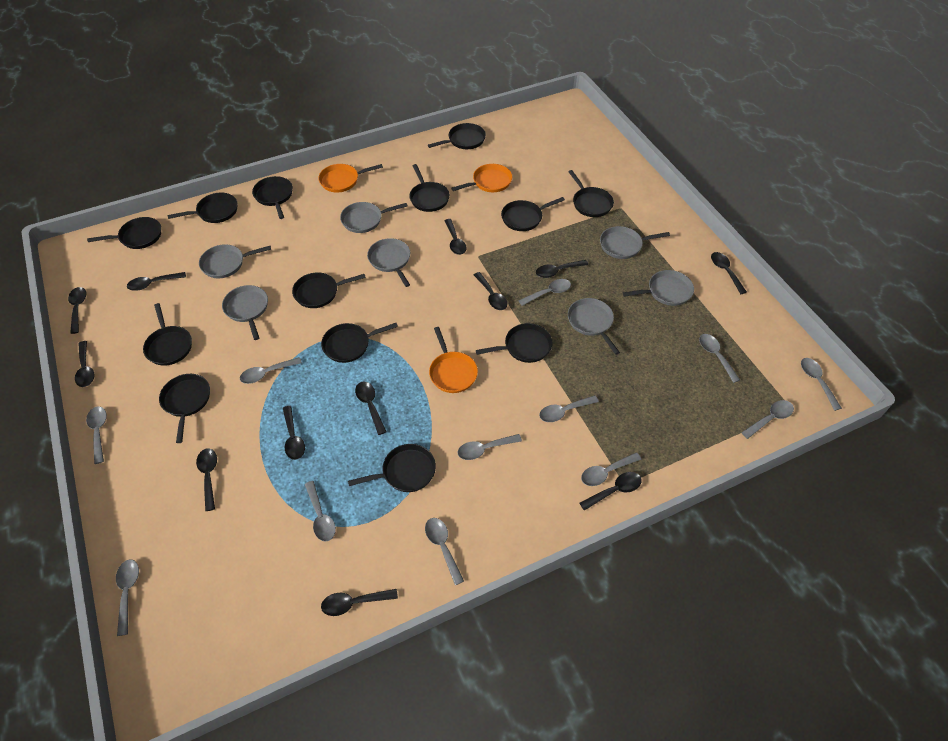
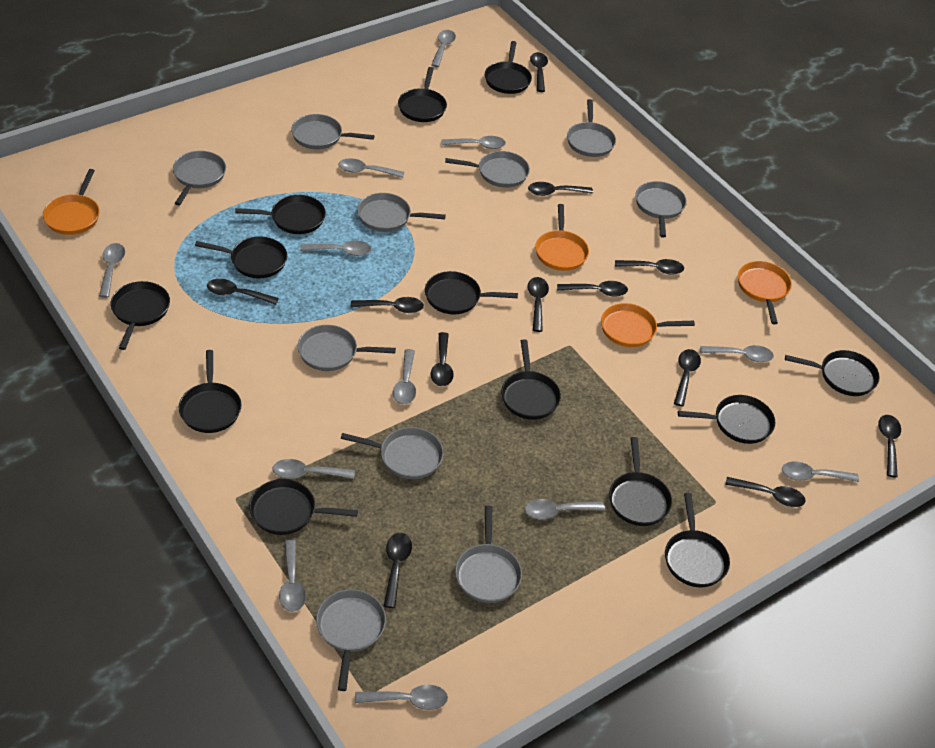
grey pan: [199,244,271,278] [222,285,268,340] [340,202,407,233] [367,238,410,287] [568,298,620,355] [600,226,670,259] [623,270,694,306] = 7 -> [173,151,226,205] [291,114,375,149] [298,325,396,371] [316,589,386,691] [341,427,444,479] [357,193,446,232] [445,151,530,188] [455,506,522,603] [567,99,616,157] [635,181,687,238] = 10
orange pan: [318,164,383,193] [429,327,478,393] [451,164,512,192] = 3 -> [43,169,100,235] [535,204,589,271] [601,303,695,347] [738,261,792,324] = 4

